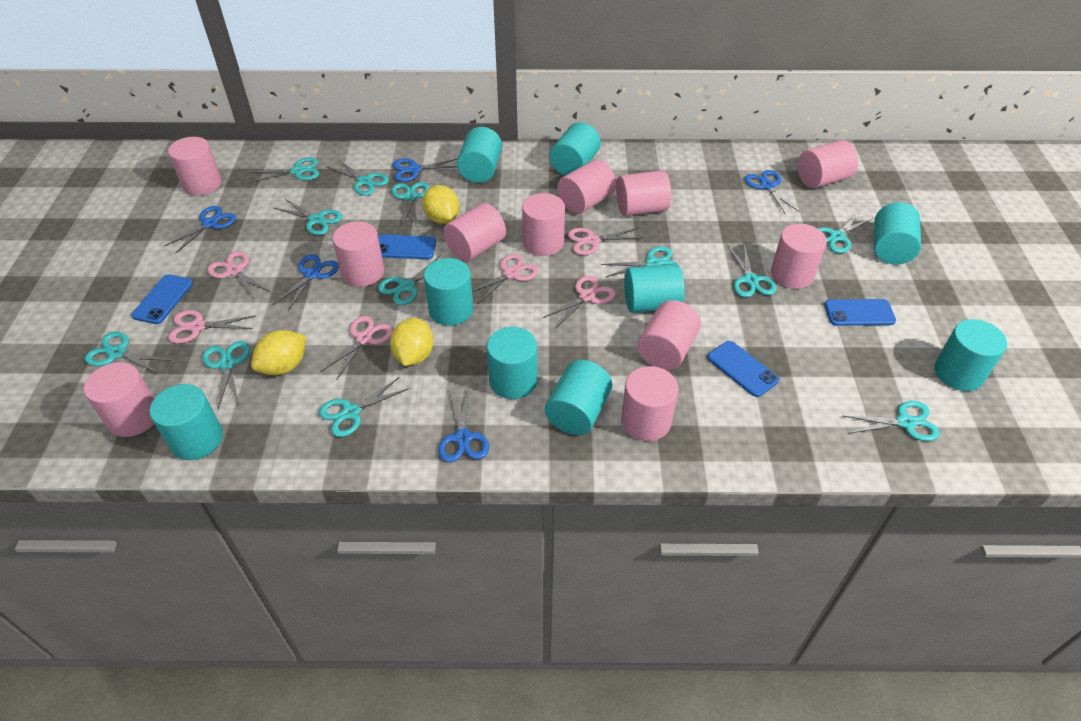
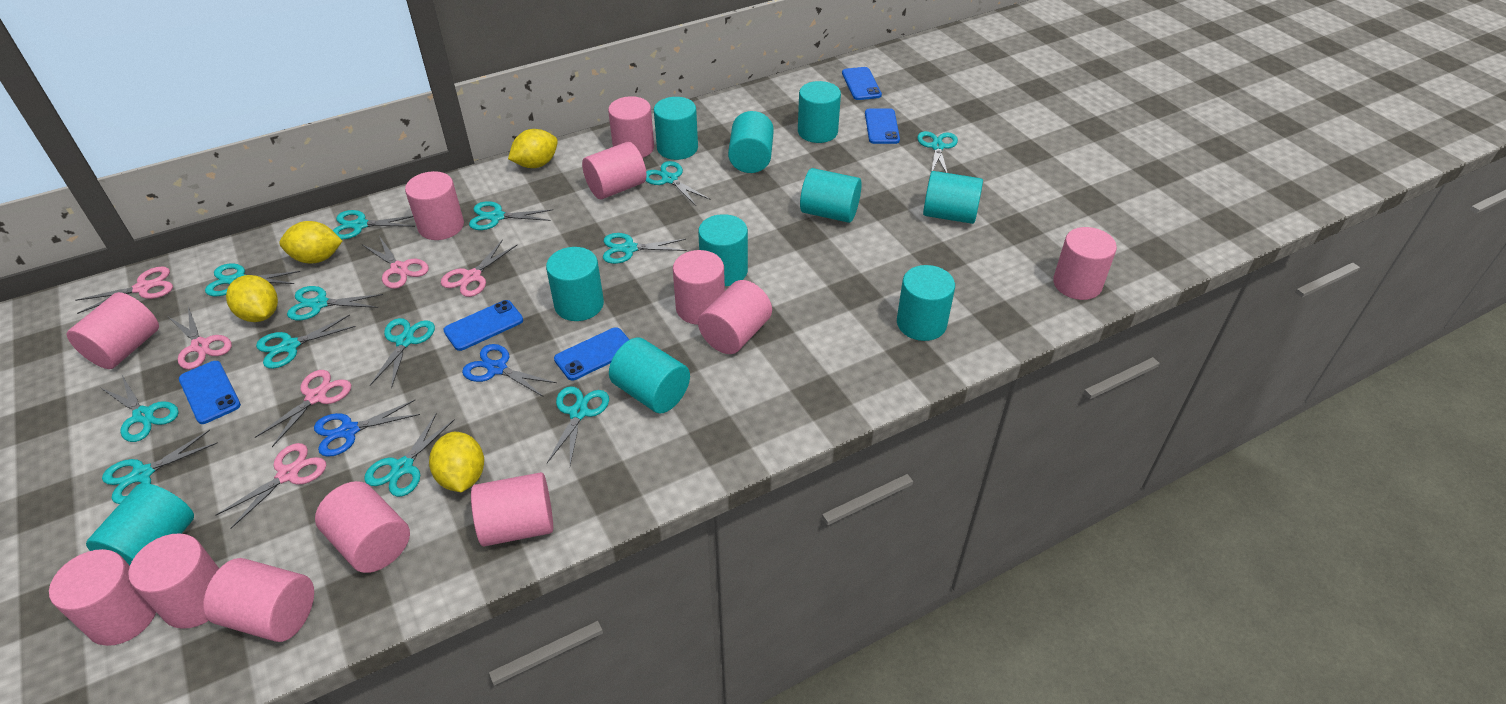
blue phone: [131,274,193,324] [378,235,436,259] [707,341,779,397] [824,299,896,326] = 4 -> [179,361,241,424] [443,300,523,351] [554,327,629,380] [842,67,882,100] [865,108,900,144] = 5
blue scissors: [164,206,236,254] [273,254,339,311] [392,158,457,182] [438,388,489,462] [744,170,800,215] = 5 -> [314,400,420,457] [462,344,557,397] = 2
pink cylinder: [84,362,154,437] [168,137,222,196] [332,221,384,287] [443,203,506,262] [522,193,565,256] [558,159,616,214] [616,170,671,216] [621,366,678,441] [637,300,701,370] [771,224,827,289] [797,140,858,188] = 11 -> [49,549,156,646] [67,292,159,369] [128,533,219,629] [203,558,314,642] [315,481,410,573] [405,171,464,240] [471,472,553,546] [582,142,647,199] [608,96,654,158] [673,250,725,325] [698,280,772,354] [1053,227,1117,300] = 12
turquoise cylinder: [149,384,223,460] [424,258,473,326] [457,127,502,183] [487,327,537,399] [545,360,612,435] [550,122,601,176] [624,264,685,313] [874,202,921,264] [934,319,1007,391] = 9 -> [86,483,194,565] [546,247,604,321] [609,338,690,413] [654,97,698,160] [698,214,748,286] [728,111,774,173] [798,81,841,143] [800,168,862,223] [897,265,955,341] [923,171,983,224] = 10
turquoise scissors: [85,332,172,374] [202,341,250,409] [250,157,319,182] [274,199,342,235] [319,377,409,437] [328,159,389,196] [378,256,440,305] [391,182,429,226] [601,247,679,277] [728,244,776,297] [818,212,874,253] [844,401,940,441] = 12 -> [101,375,179,442] [102,430,218,504] [205,263,300,296] [256,315,356,369] [287,286,383,320] [332,210,415,239] [365,413,455,497] [370,318,435,389] [469,201,553,230] [547,386,609,465] [603,233,687,264] [646,161,710,206] [917,131,958,173] = 13
yellow lemon: [251,330,306,375] [390,318,434,366] [422,185,459,224] = 3 -> [226,275,278,322] [279,221,342,263] [429,432,484,492] [508,129,558,168] = 4

